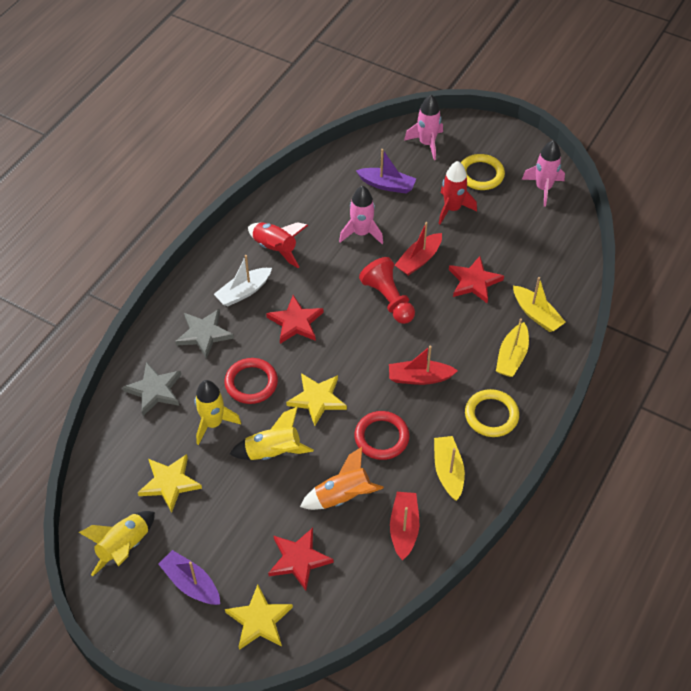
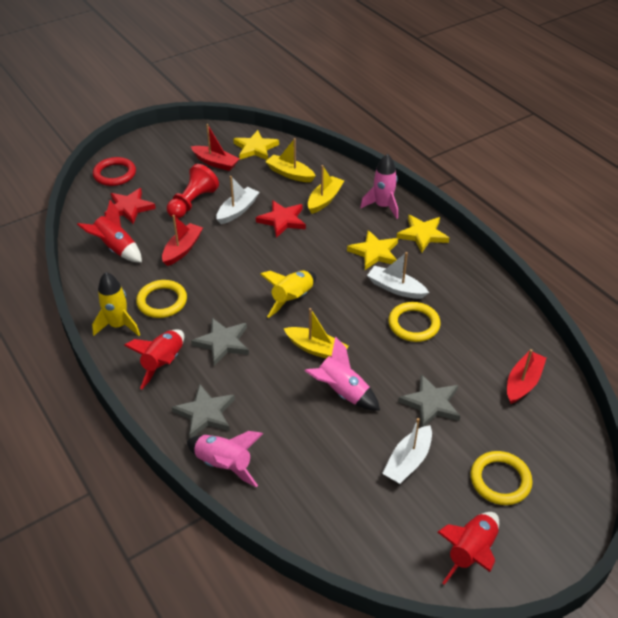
grey star: [122,362,181,416] [175,309,234,359] = 2 -> [172,384,235,438] [191,318,249,366] [398,374,460,427] = 3
orange rocket: [300,447,384,510] = 1 -> none = 0
purple boat: [158,550,220,605] [356,149,416,194] = 2 -> none = 0
red ring: [224,358,278,404] [354,411,410,460] = 2 -> [93,157,136,186] = 1
red rocket: [248,222,308,268] [438,161,477,224] = 2 -> [77,200,142,263] [124,329,184,389] [438,512,499,585] = 3
red star: [266,295,323,344] [268,528,333,591] [449,256,504,303] = 3 -> [104,188,156,224] [256,200,306,238] = 2
white boat: [214,255,272,306] = 1 -> [216,176,259,224] [367,252,429,299] [382,418,432,484] = 3
yellow ring: [461,154,505,190] [465,389,519,437] = 2 -> [136,280,187,318] [389,302,440,342] [470,451,532,505] = 3
yellow rocket: [78,511,155,576] [195,380,241,445] [230,407,314,460] = 3 -> [92,272,140,336] [260,270,316,318] = 2

